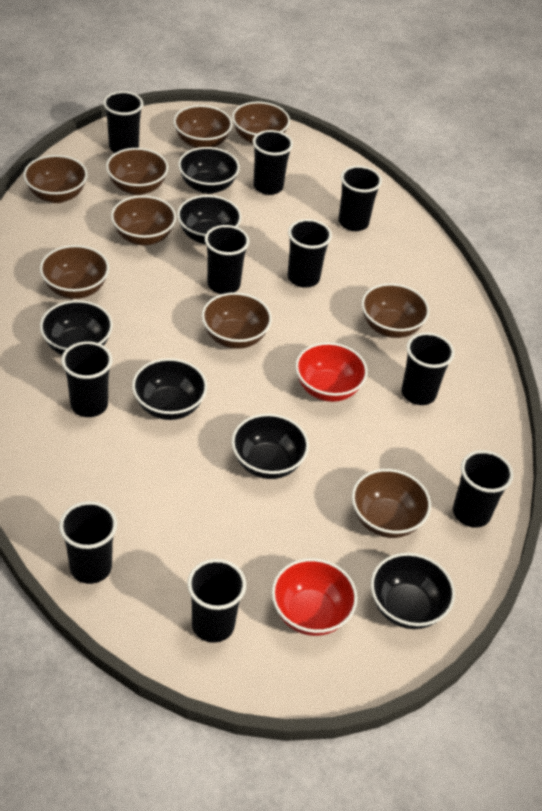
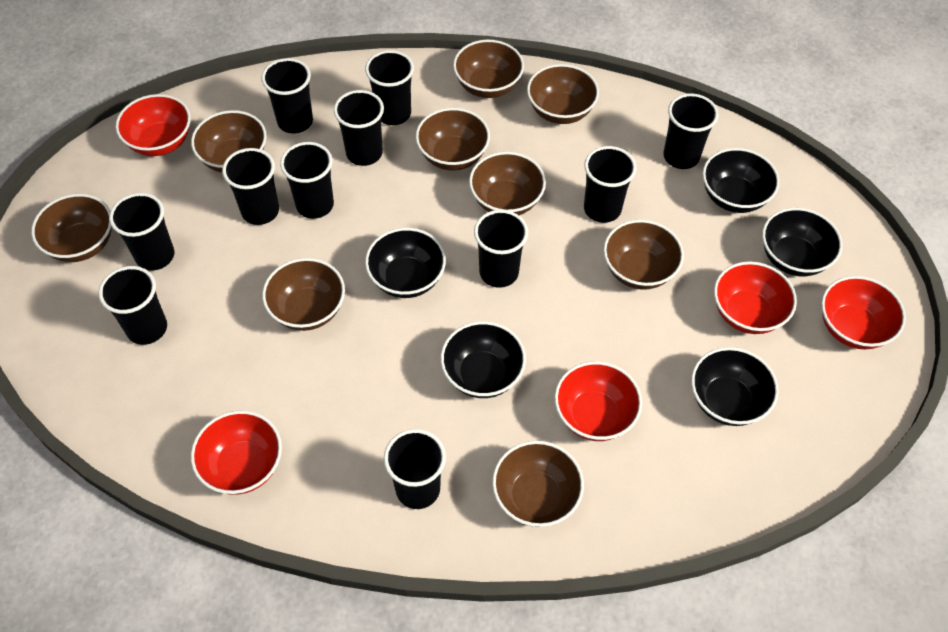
black bowl: [40,300,113,355] [132,358,207,420] [177,195,242,244] [178,147,240,194] [232,414,309,479] [371,553,455,629] = 6 -> [365,228,446,298] [441,321,526,398] [691,347,779,426] [703,148,780,213] [762,208,842,277] = 5
black cup: [59,501,117,584] [61,341,112,417] [103,91,143,153] [187,559,246,643] [205,225,250,294] [253,130,293,195] [288,219,332,288] [338,166,382,231] [401,332,455,405] [453,450,513,528] = 10 -> [98,266,167,345] [109,193,174,271] [222,148,279,225] [261,58,313,133] [280,142,334,219] [334,90,384,166] [365,50,414,125] [384,429,446,509] [474,210,528,288] [584,146,637,223] [663,93,719,169] = 11
red bowl: [272,558,357,636] [295,342,368,402] = 2 -> [115,94,191,156] [191,411,282,495] [555,361,642,441] [714,261,797,334] [821,276,906,349] = 5

